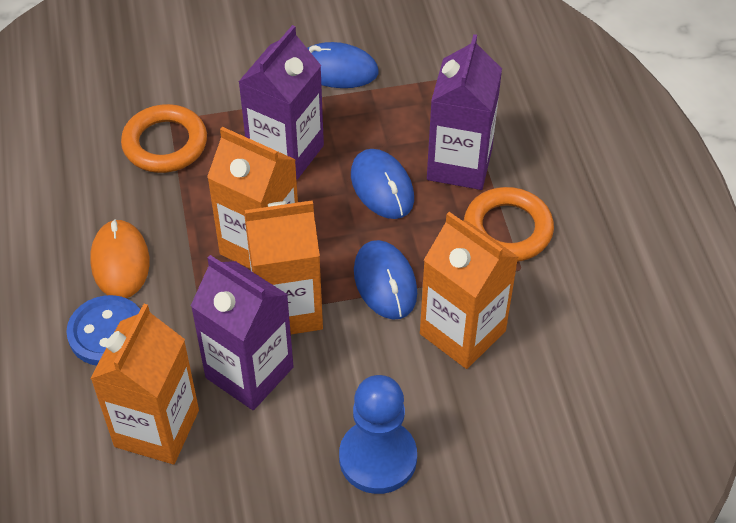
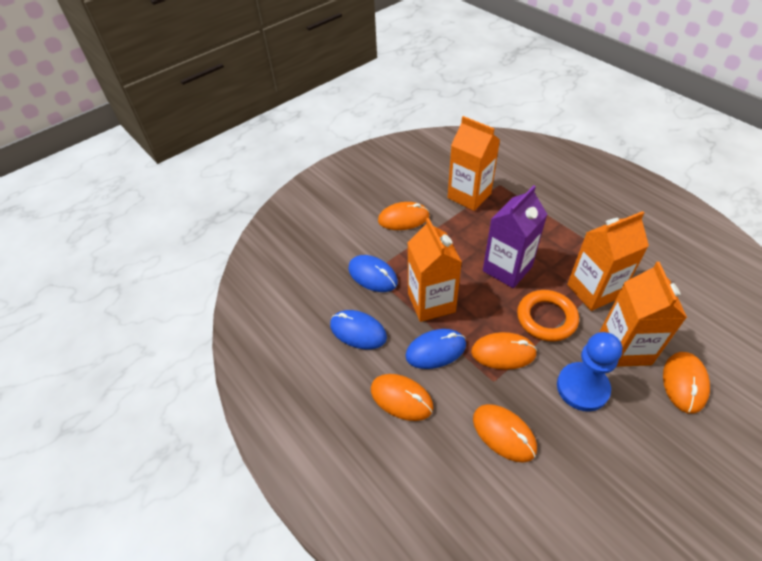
blue button: [66,295,140,366] = 1 -> none = 0
orange mouse: [90,219,149,298] = 1 -> [371,374,433,421] [378,202,430,230] [471,332,537,370] [473,404,537,463] [663,352,710,414] = 5
orange ring: [121,104,207,173] [464,187,554,262] = 2 -> [517,290,579,341] = 1
purple carton: [191,255,294,410] [239,25,324,181] [427,34,502,190] = 3 -> [483,185,548,288] = 1

